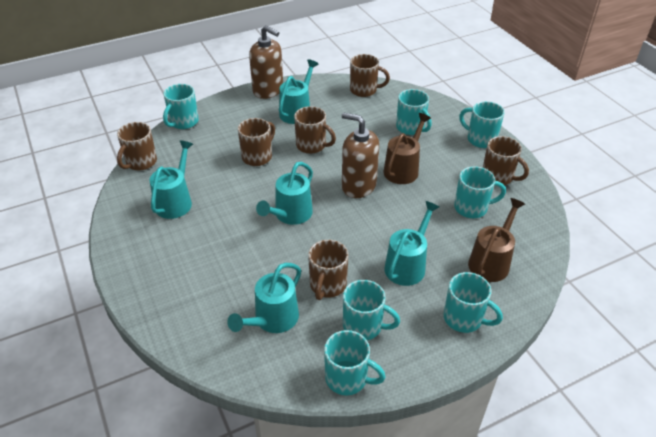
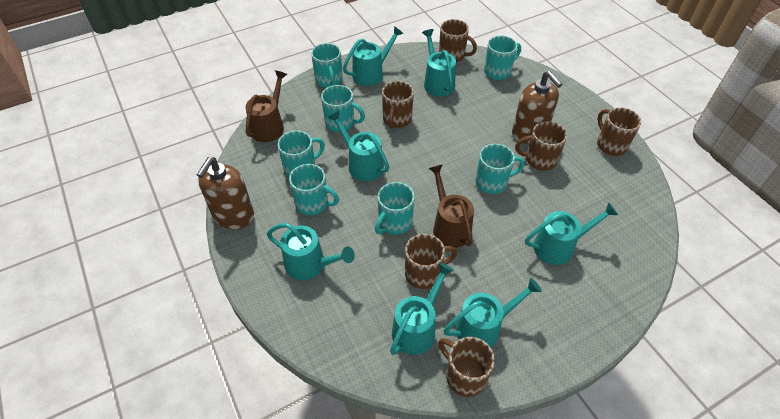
turquoise watering can: [149,140,193,219] [227,263,301,333] [256,162,313,225] [279,59,318,124] [384,201,440,286] = 5 -> [267,223,355,280] [328,111,389,181] [343,26,404,86] [390,262,454,355] [422,29,456,97] [444,278,542,347] [525,203,618,265] = 7

